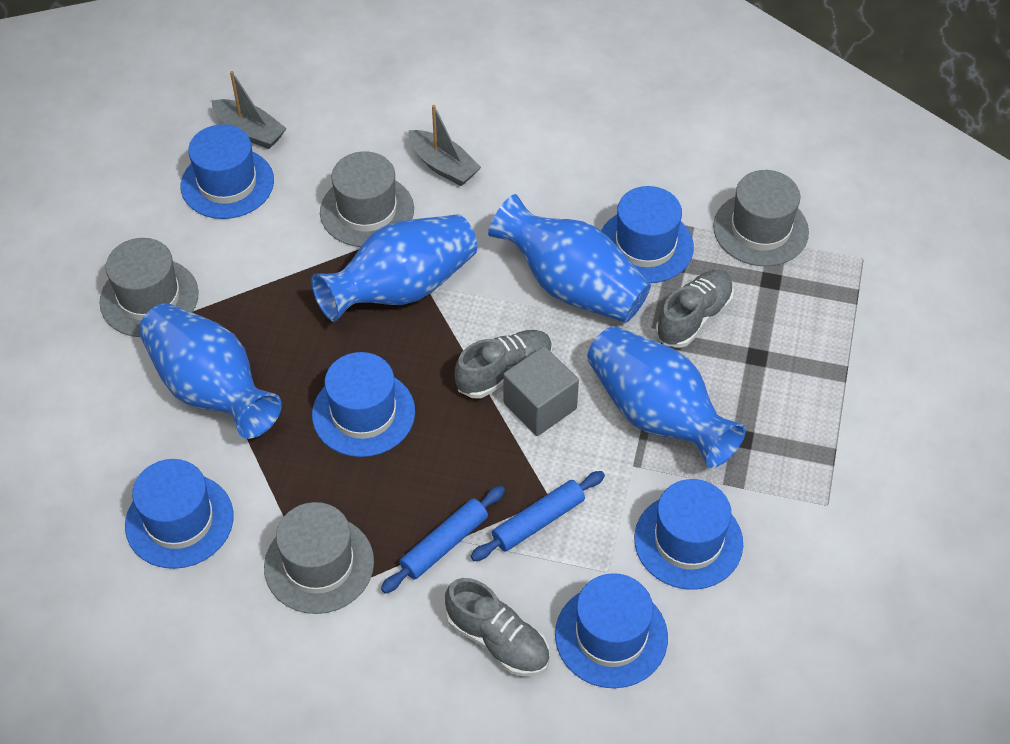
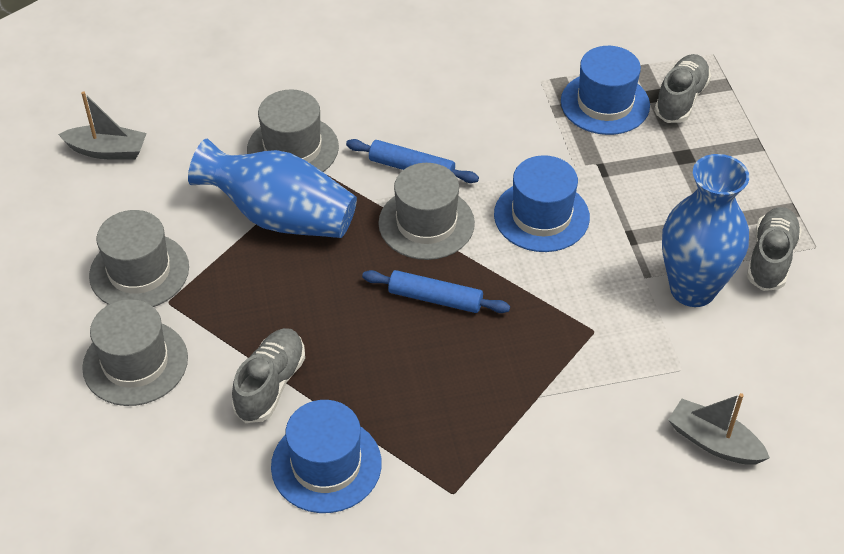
blue hat: [125,459,233,569] [181,124,274,219] [312,352,415,457] [555,573,668,688] [601,186,694,283] [634,479,743,590] = 6 -> [271,400,382,513] [494,155,590,252] [561,46,650,135] = 3
blue vase: [139,303,282,439] [311,214,477,322] [488,194,651,323] [587,326,746,468] = 4 -> [188,139,357,238] [662,154,749,307] = 2
grey cube: [503,346,579,436] = 1 -> none = 0

